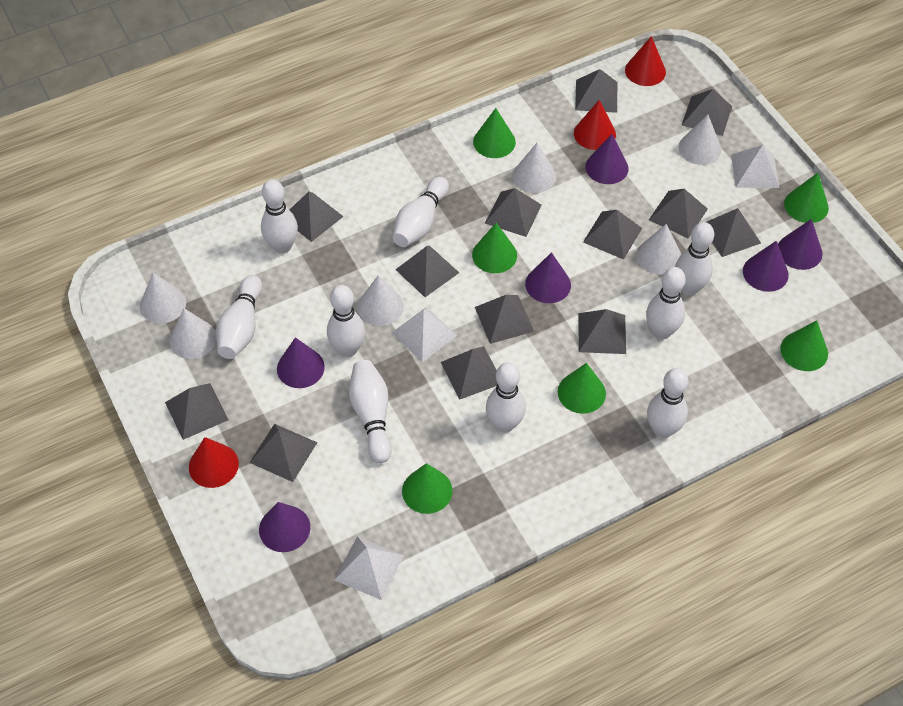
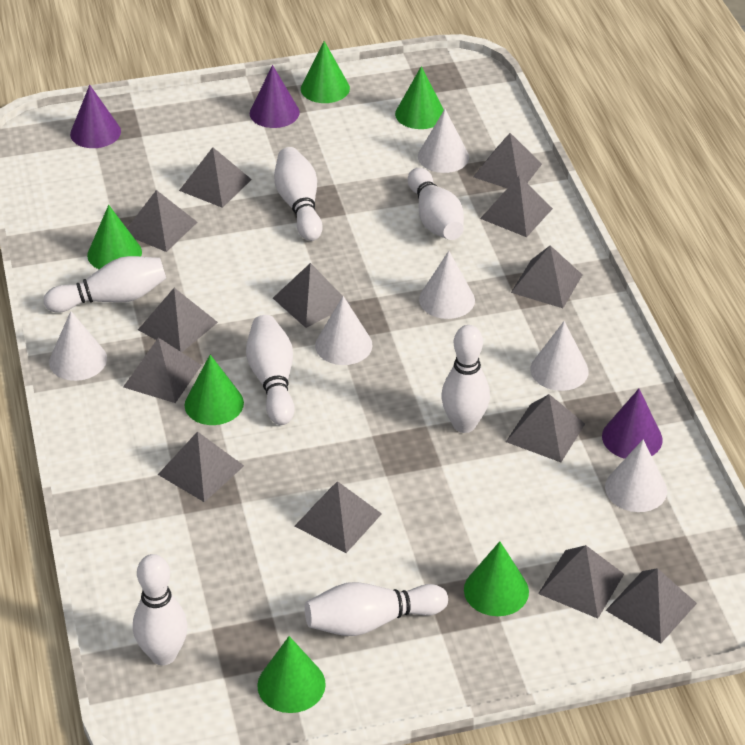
purple cone: [259,502,310,552] [277,337,325,388] [525,252,571,303] [585,134,629,184] [743,241,789,292] [778,219,823,270] = 6 -> [70,85,121,148] [250,65,300,128] [602,389,662,459] = 3
red cone: [189,437,239,488] [574,100,616,150] [625,36,666,86] = 3 -> none = 0
white bowling pin: [216,275,262,359] [261,179,298,254] [327,285,365,357] [349,360,392,463] [393,177,449,247] [486,362,526,433] [646,267,686,340] [647,368,688,438] [675,222,714,296] = 9 -> [44,256,166,313] [133,554,188,665] [246,315,295,425] [274,147,323,241] [305,582,448,636] [408,168,464,240] [441,325,490,433] = 7
white pyramid: [334,536,404,600] [392,307,457,362] [731,145,779,188] = 3 -> none = 0

